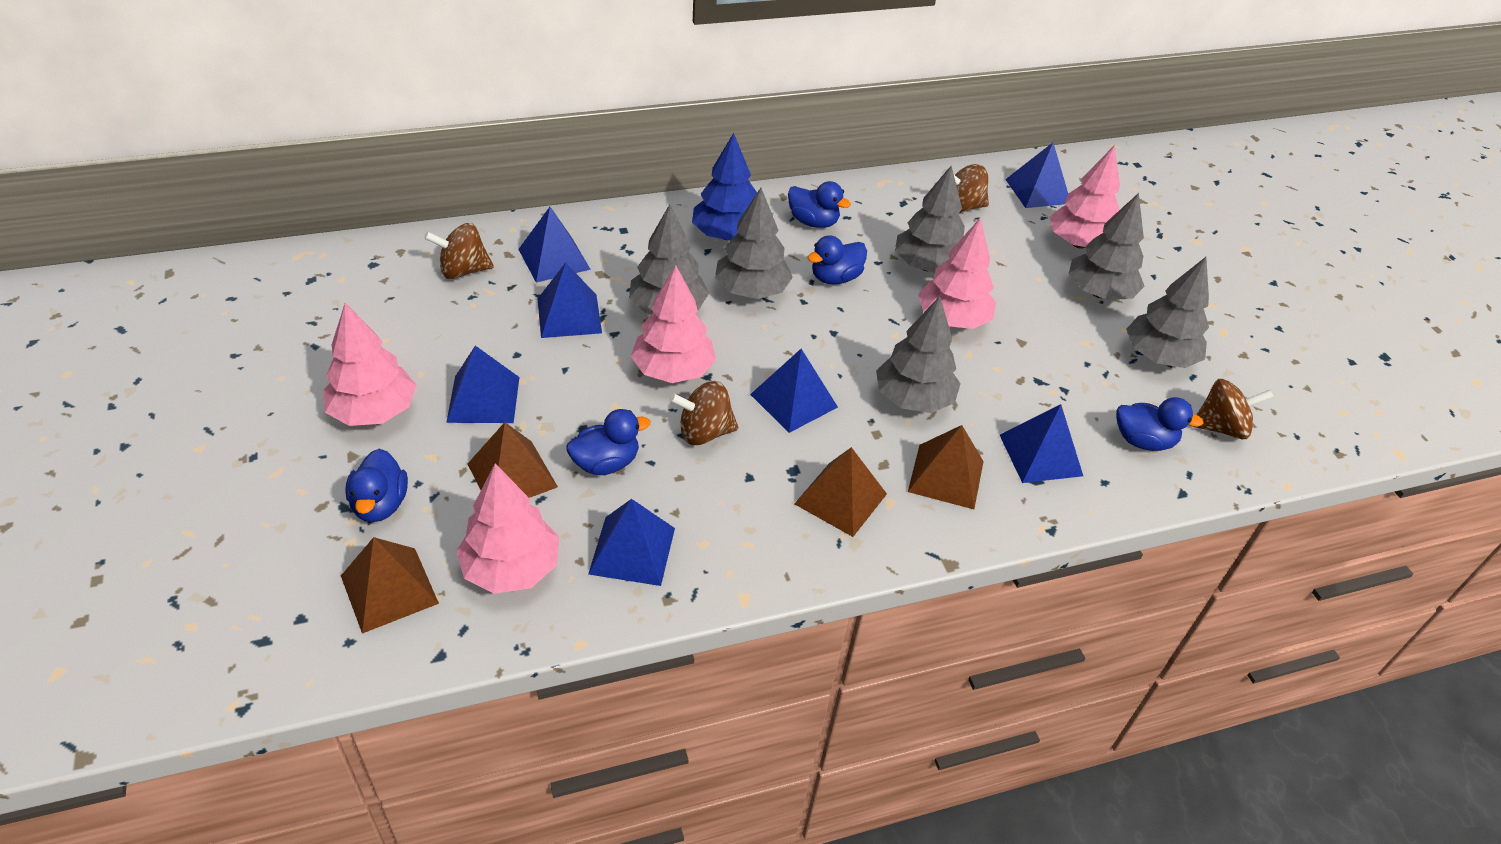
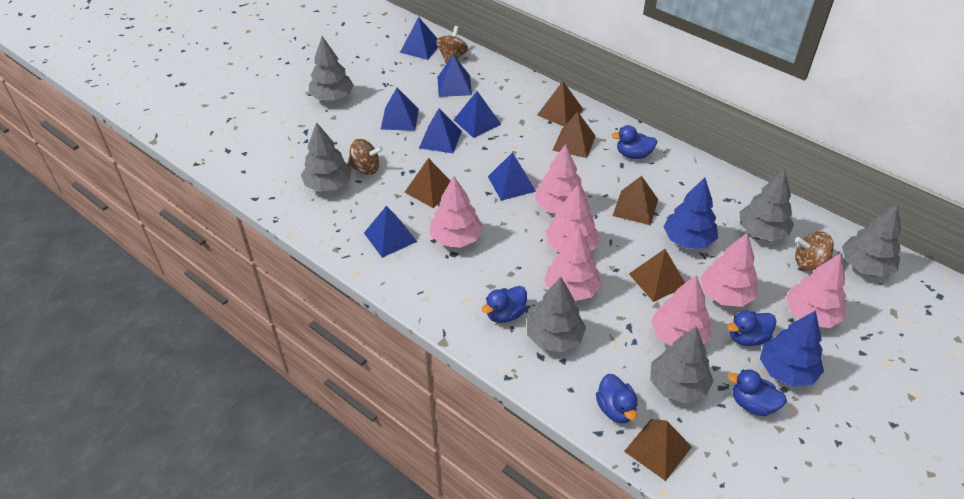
blue tree: [692,133,757,240] = 1 -> [664,178,718,249] [760,310,824,387] = 2
brown pyramid: [341,537,439,634] [467,422,558,498] [794,447,887,537] [908,425,984,509] = 4 -> [404,158,450,208] [537,81,584,127] [552,111,596,158] [613,176,658,225] [624,419,692,481] [629,249,685,302] = 6
brown spinning top: [424,223,494,279] [669,381,738,445] [942,164,989,213] [1192,379,1274,439] = 4 -> [347,139,383,175] [436,26,468,64] [795,231,834,270] = 3
pink tree: [323,303,416,426] [456,463,559,594] [631,265,716,383] [918,218,996,329] [1049,145,1120,249] = 5 -> [430,176,483,248] [535,144,587,213] [544,228,602,301] [545,184,600,253] [651,275,711,346] [700,233,759,307] [786,253,846,328] = 7

